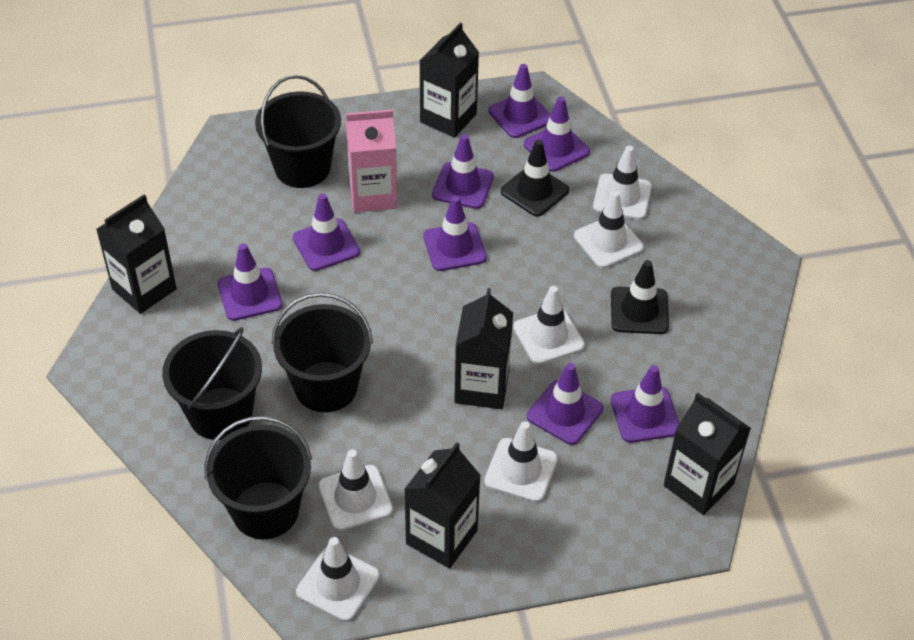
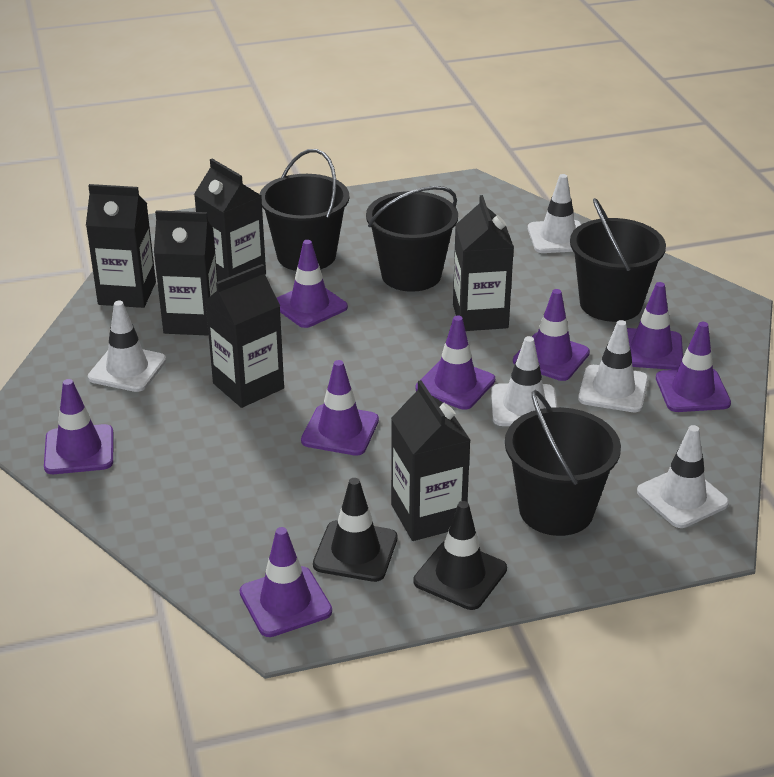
black carton: [96,195,177,314] [404,442,481,568] [420,22,479,138] [454,288,513,409] [664,393,751,515] = 5 -> [86,184,156,308] [154,210,218,336] [194,159,266,281] [205,264,284,408] [391,380,470,541] [453,195,514,331] = 6
pink carton: [346,109,397,212] = 1 -> none = 0
white traffic cone: [296,537,380,622] [318,449,393,531] [484,421,558,502] [513,286,585,365] [574,191,644,268] [593,146,652,220] = 6 -> [88,301,166,392] [491,336,557,426] [528,174,581,253] [578,320,648,412] [637,425,729,528] = 5

